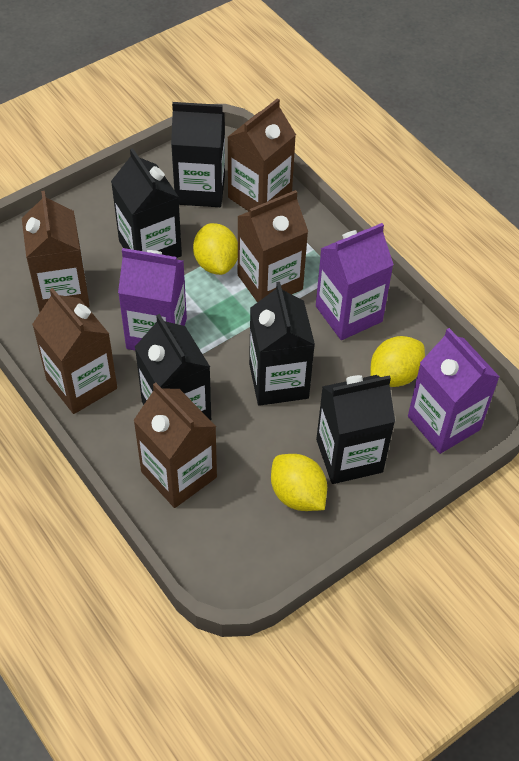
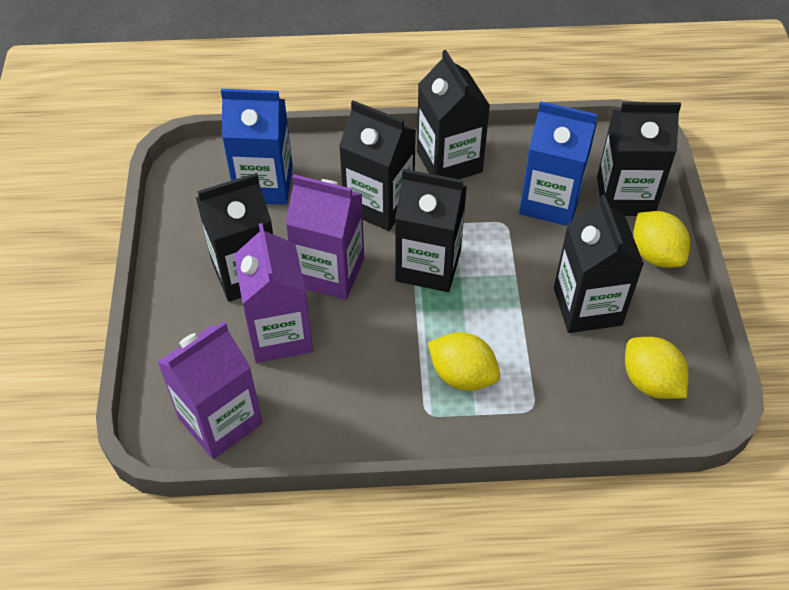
black carton: [111,148,182,258] [135,314,211,420] [171,102,225,207] [249,282,315,406] [316,375,395,484] = 5 -> [196,173,273,302] [339,100,416,231] [395,169,467,292] [417,50,490,179] [554,195,644,333] [597,102,681,216] = 6
blue carton: none = 0 -> [221,89,293,205] [519,101,598,226] = 2
brown carton: [22,191,90,313] [32,288,117,414] [133,383,217,508] [227,98,296,211] [237,190,308,302] = 5 -> none = 0

